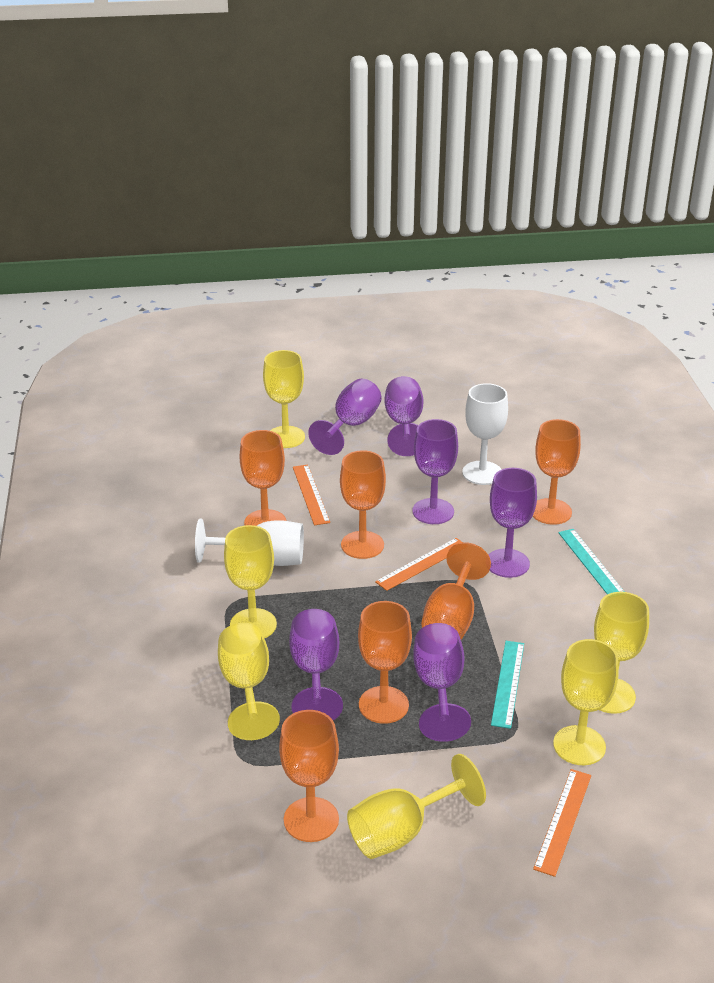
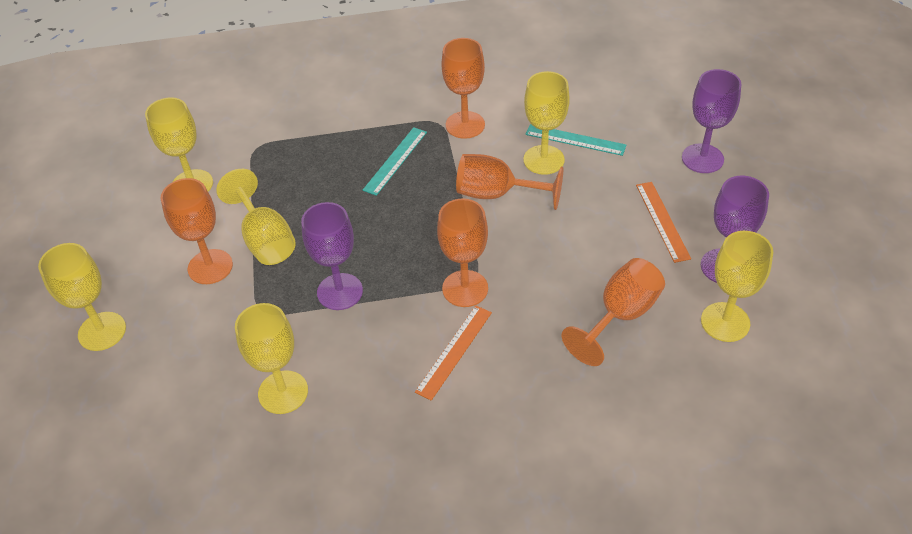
orange goblet: [239,430,287,526] [279,710,339,842] [340,450,386,559] [358,601,412,724] [422,542,491,639] [532,419,581,525] = 6 -> [160,178,233,284] [437,198,488,307] [442,38,485,139] [456,154,563,210] [562,258,665,366] = 5
orange ruler: [293,465,330,525] [375,538,463,591] [533,769,591,877] = 3 -> [415,306,492,401] [636,182,691,263] = 2
purple goblet: [289,609,343,720] [308,379,381,455] [385,376,423,456] [412,419,458,524] [413,623,471,742] [488,468,537,578] = 6 -> [301,202,363,310] [682,69,741,173] [701,176,769,283] = 3
white goblet: [195,519,304,566] [462,383,508,485] = 2 -> none = 0

